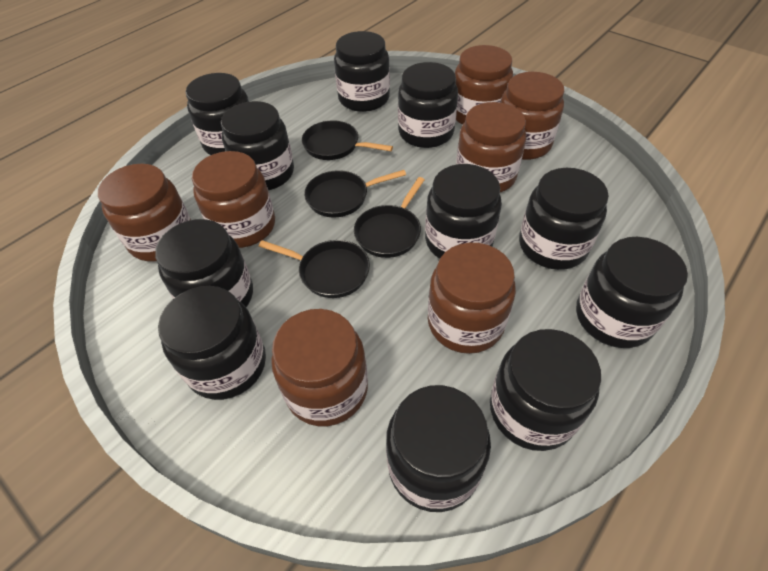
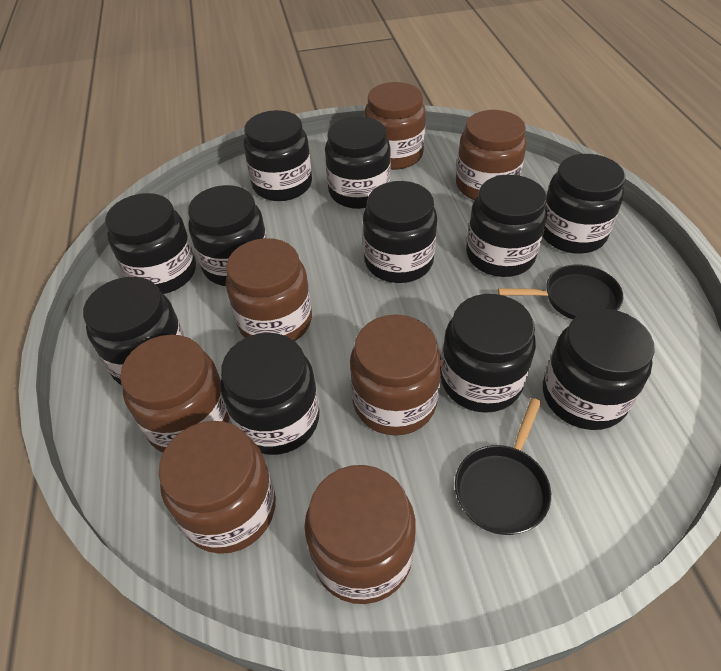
black pan: [259,240,370,298] [302,120,393,160] [304,170,406,218] [354,177,425,258] = 4 -> [455,398,551,535] [498,265,623,320] = 2

